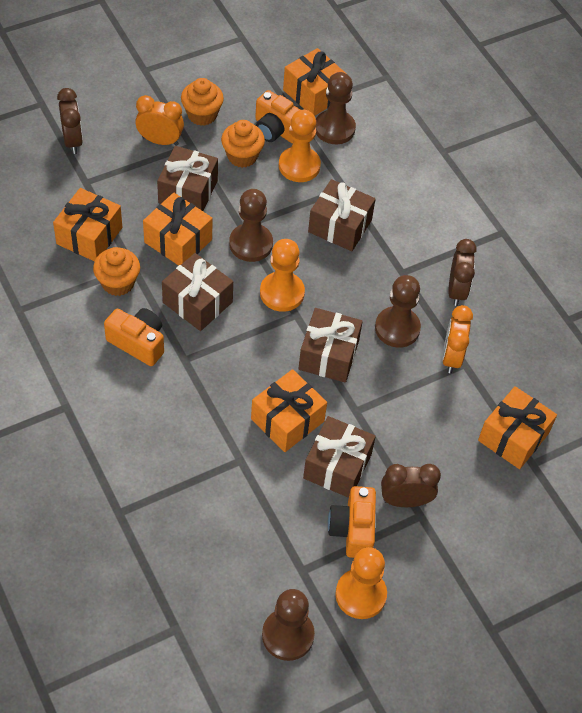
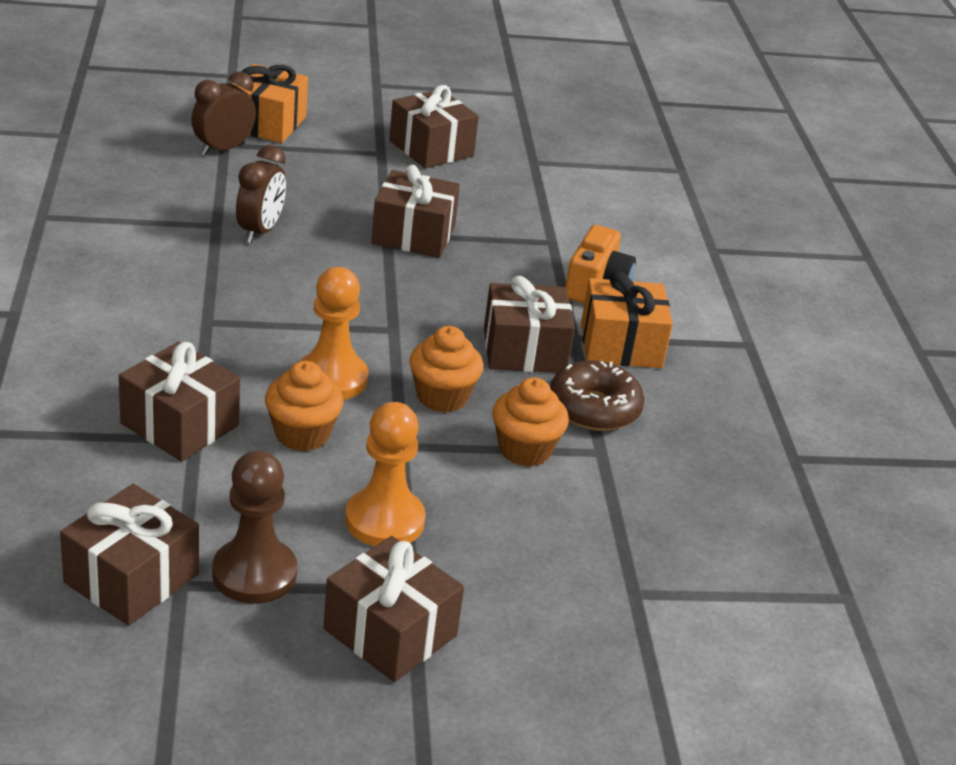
brown clock: [57,88,83,154] [381,464,441,507] [448,239,477,306] = 3 -> [191,71,256,156] [236,145,286,243] = 2
brown donut: none = 0 -> [550,360,645,431] = 1
brown gift: [157,146,218,211] [162,253,233,331] [298,308,363,383] [303,416,376,498] [308,179,376,251] = 5 -> [60,484,199,626] [119,342,240,461] [323,536,464,682] [371,165,460,258] [389,85,479,168] [484,276,575,373] = 6
brown pawn: [229,189,273,262] [262,589,315,661] [316,72,356,144] [375,275,421,348] = 4 -> [212,451,297,604] = 1
orange camera: [104,308,164,366] [255,90,300,144] [328,486,376,558] = 3 -> [565,225,636,303] = 1
orange clock: [135,95,184,146] [442,305,473,373] = 2 -> none = 0
orange gift: [53,188,122,262] [143,193,212,266] [251,369,327,452] [283,48,348,116] [478,386,557,469] = 5 -> [232,64,308,143] [581,271,673,368] = 2
orange pawn: [260,239,305,312] [279,110,321,182] [335,547,387,619] = 3 -> [299,267,368,400] [345,402,426,547] = 2

